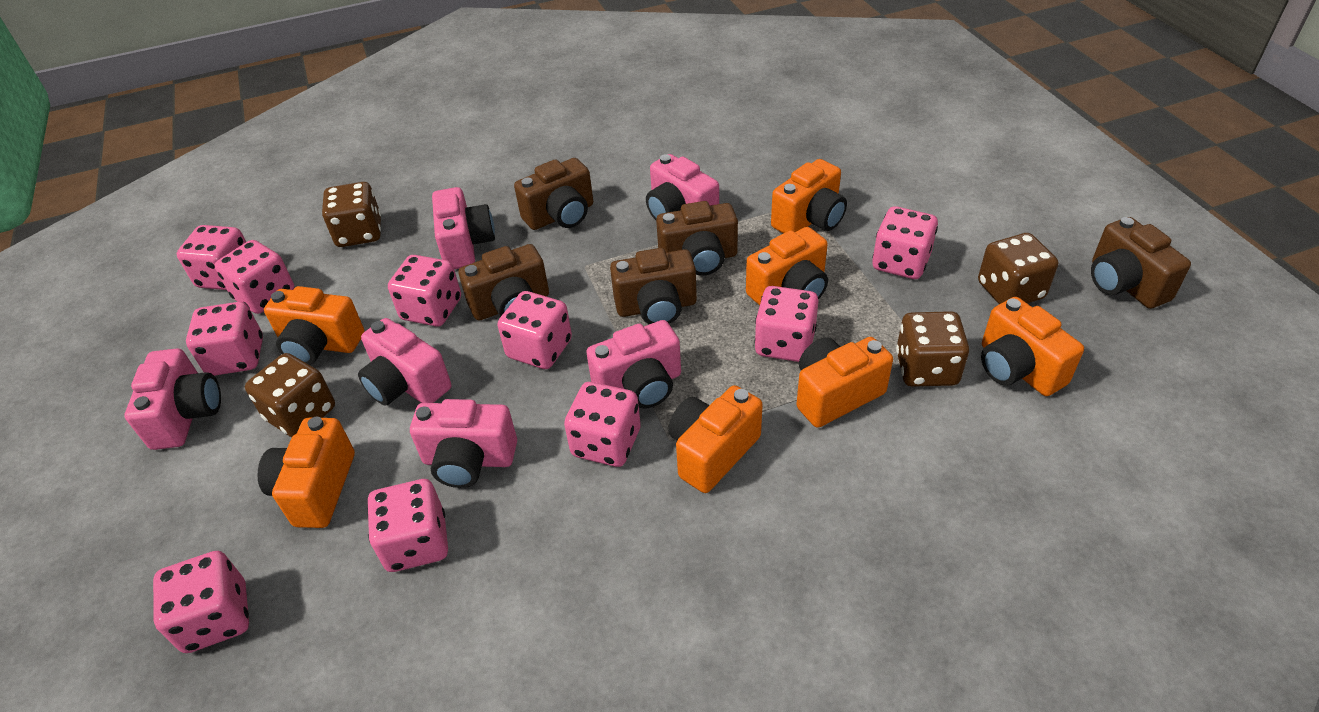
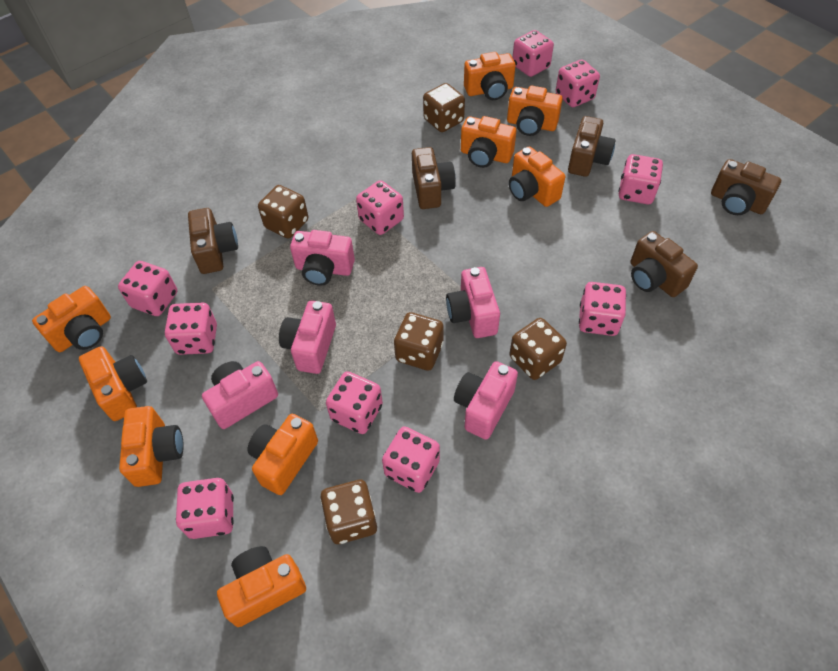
brown dice: [245,353,335,437] [322,182,381,247] [896,311,969,387] [978,233,1058,304] = 4 -> [258,185,308,239] [321,480,377,544] [394,312,444,371] [423,83,465,132] [509,318,567,380] = 5
orange camera: [257,417,355,528] [264,286,365,365] [668,385,763,493] [746,227,828,306] [771,159,847,233] [796,337,893,428] [981,297,1084,396] = 7 -> [32,286,111,352] [79,346,147,421] [119,406,184,487] [217,546,306,627] [248,414,318,495] [461,116,516,168] [464,52,516,100] [507,86,563,136] [509,146,565,207] = 9
pink camera: [125,348,221,450] [358,318,451,406] [410,399,517,488] [432,187,495,269] [586,320,681,409] [646,154,719,220] = 6 -> [202,361,278,429] [279,300,336,374] [290,230,355,286] [446,267,500,338] [454,361,518,440] = 5

